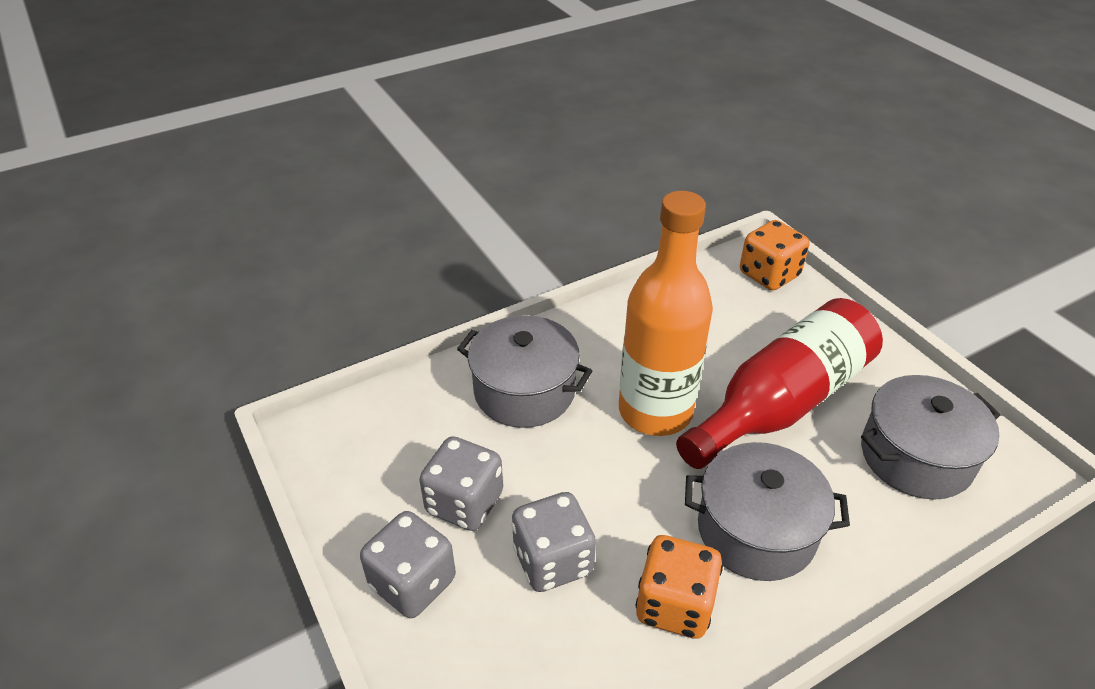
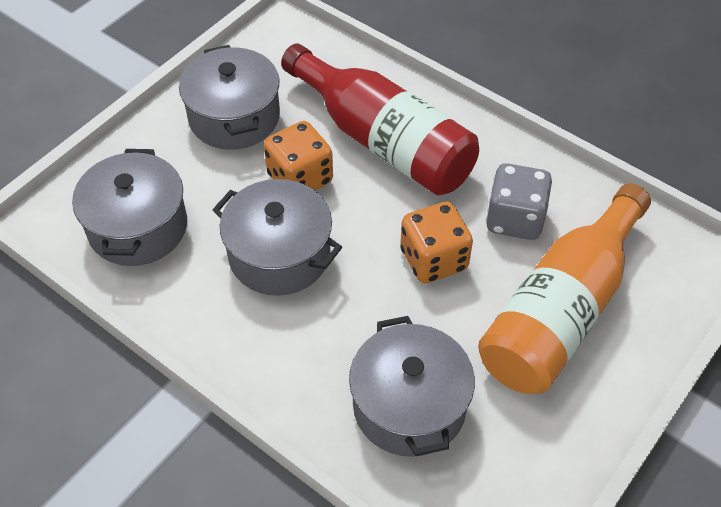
grey dice: [360,511,456,618] [419,436,503,531] [511,492,596,592] = 3 -> [486,163,552,240] = 1
grey pot: [457,315,592,428] [685,442,850,581] [861,375,1000,500] = 3 -> [72,149,187,266] [179,45,280,150] [213,179,342,296] [349,316,475,457] = 4

